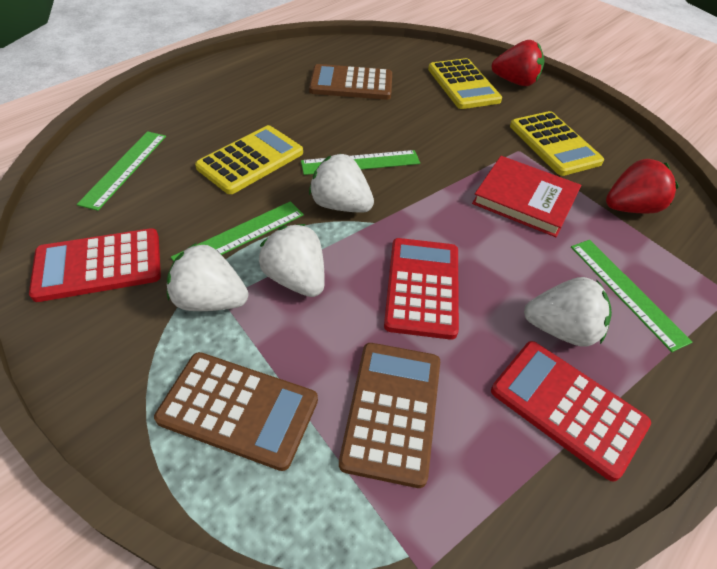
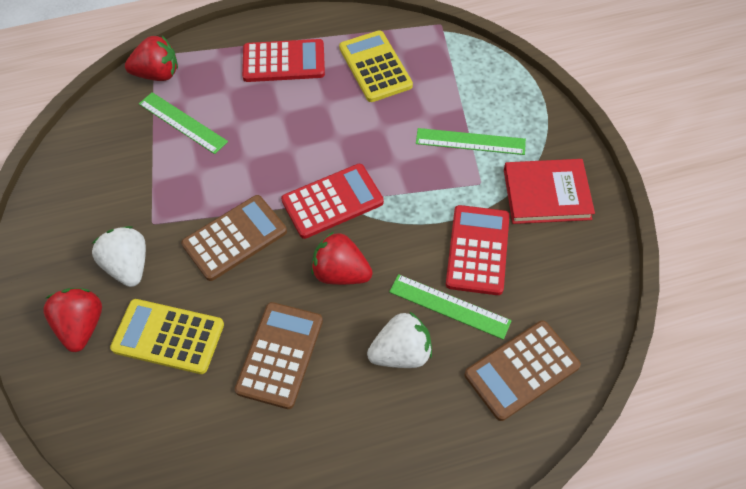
green ruler: [77,131,166,211] [171,201,304,261] [301,150,420,175] [571,240,692,352] = 4 -> [139,92,228,154] [389,274,512,340] [416,128,526,155] = 3
red strawberry: [491,40,544,86] [606,159,679,213] = 2 -> [43,288,102,352] [125,36,178,81] [311,232,373,285] = 3
white strawberry: [167,243,248,311] [259,224,325,297] [309,154,374,212] [524,277,612,347] = 4 -> [92,226,146,287] [367,312,432,368] = 2
yellow calculator: [195,125,303,194] [428,58,502,109] [510,111,604,176] = 3 -> [110,299,224,374] [339,30,413,102] = 2

